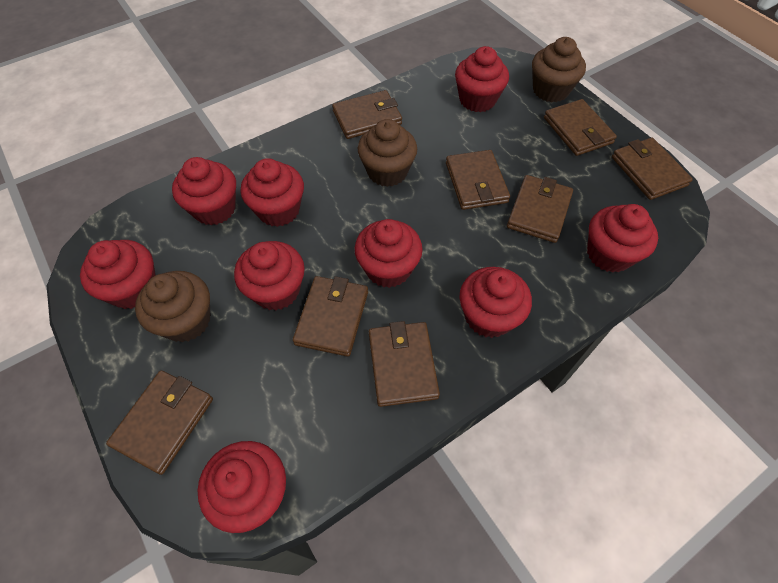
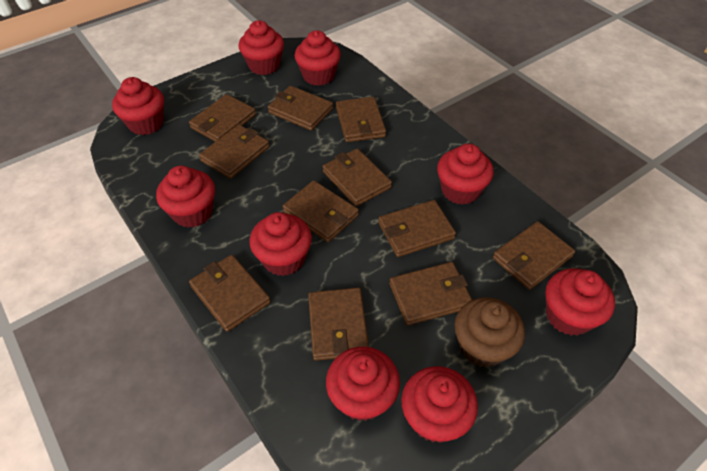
brown cupcake: [135,271,211,342] [358,119,417,187] [532,37,586,102] = 3 -> [454,297,525,368] = 1
brown wallet: [106,371,213,475] [293,276,368,357] [332,90,402,139] [369,321,440,407] [446,150,510,210] [507,175,573,243] [544,99,617,156] [612,138,693,200] = 8 -> [189,94,256,142] [189,255,271,332] [199,124,269,179] [268,86,333,131] [282,180,359,242] [308,288,369,361] [322,148,392,207] [336,97,386,142] [378,200,456,257] [389,262,472,326] [493,221,575,290] = 11

